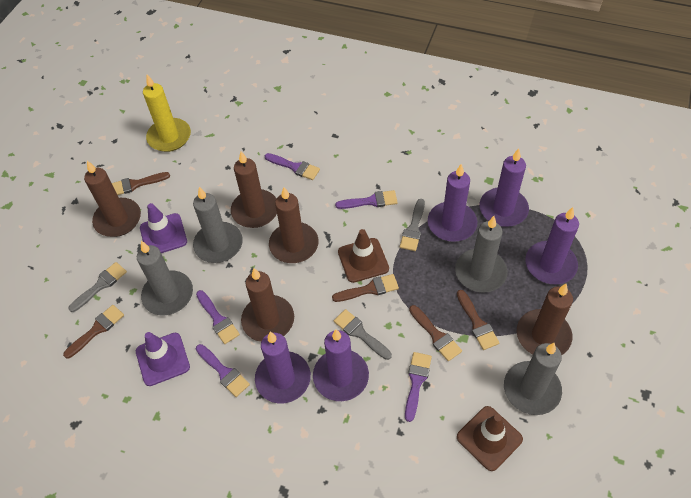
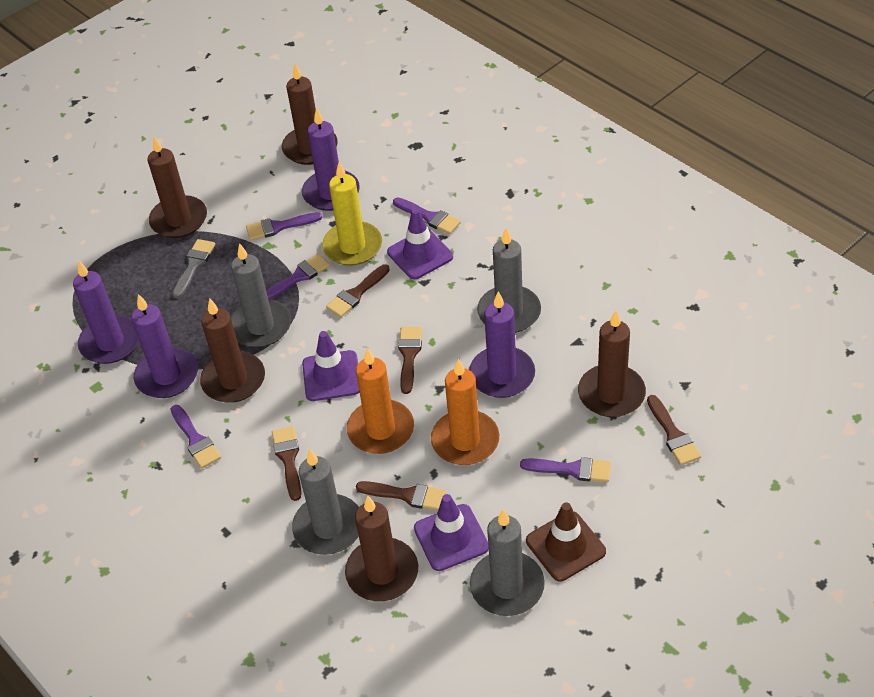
brown traffic cone: [338,229,389,283] [457,406,523,471] = 2 -> [526,502,606,581] = 1
grey brush: [68,262,127,312] [334,309,392,360] [400,199,425,251] = 3 -> [172,239,216,299] = 1
orange candle: none = 0 -> [347,348,414,454] [431,359,499,465] = 2
purple candle: [255,332,311,404] [313,329,369,401] [428,164,477,242] [479,148,529,227] [525,207,579,284] = 5 -> [73,260,139,364] [131,294,198,398] [302,108,360,211] [469,292,535,398] = 4
purple traffic cone: [136,332,190,386] [140,203,187,253] = 2 -> [302,331,360,401] [387,208,453,279] [414,494,489,571] = 3

